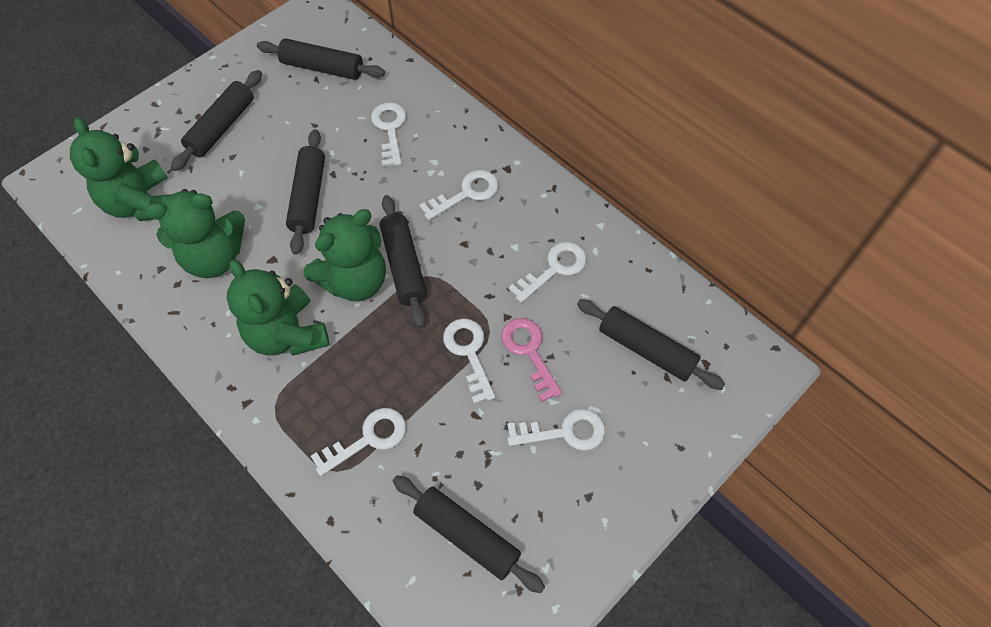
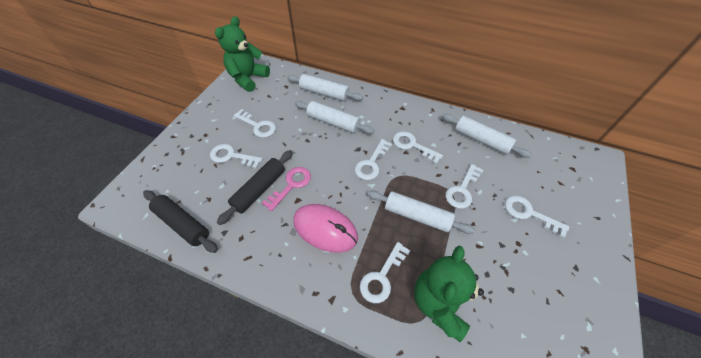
black rolling pin: [171,70,262,171] [257,38,385,80] [286,129,325,255] [380,195,427,328] [393,475,545,593] [577,299,725,390] = 6 -> [143,190,218,253] [217,150,293,225] = 2
green teddy bear: [70,117,169,221] [145,189,245,278] [227,259,330,356] [303,209,386,301] = 4 -> [215,16,270,92] [414,246,484,342] = 2
pink mouse: none = 0 -> [293,204,358,253] = 1
white key: [311,408,406,476] [371,102,406,166] [419,170,499,220] [443,319,495,404] [507,409,605,451] [508,242,587,303] = 6 -> [210,144,262,169] [233,109,276,138] [355,139,392,180] [360,242,410,303] [393,131,443,164] [445,164,483,209] [505,195,569,238] = 7
white rolling pin: none = 0 -> [287,74,363,101] [295,101,374,134] [367,190,475,234] [442,114,532,158] = 4

